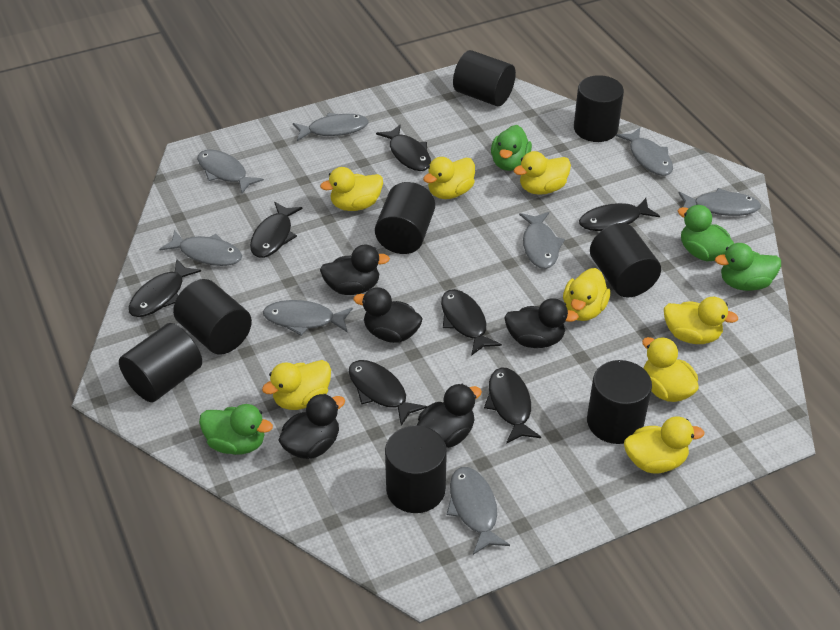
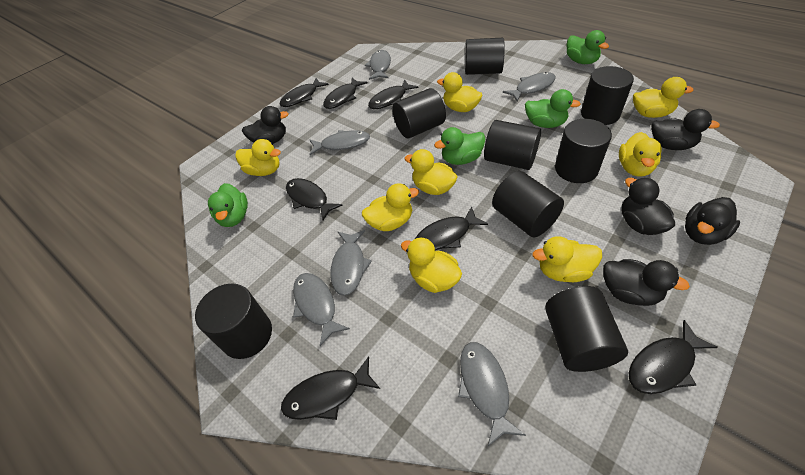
grey fish: [159,230,242,266] [197,149,264,194] [263,300,353,336] [293,113,369,141] [446,467,510,555] [519,212,565,269] [616,128,673,176] [678,188,761,216] = 8 -> [293,273,350,346] [310,130,370,155] [330,230,372,296] [365,50,391,80] [458,342,526,446] [503,72,556,102] = 6

